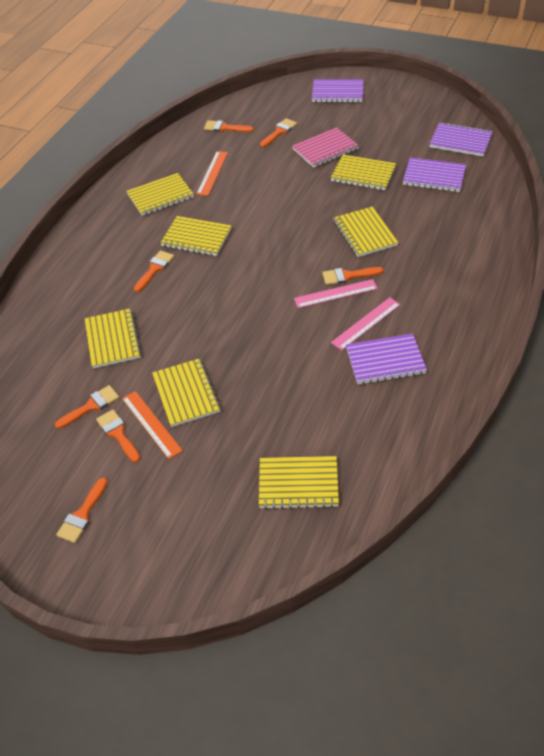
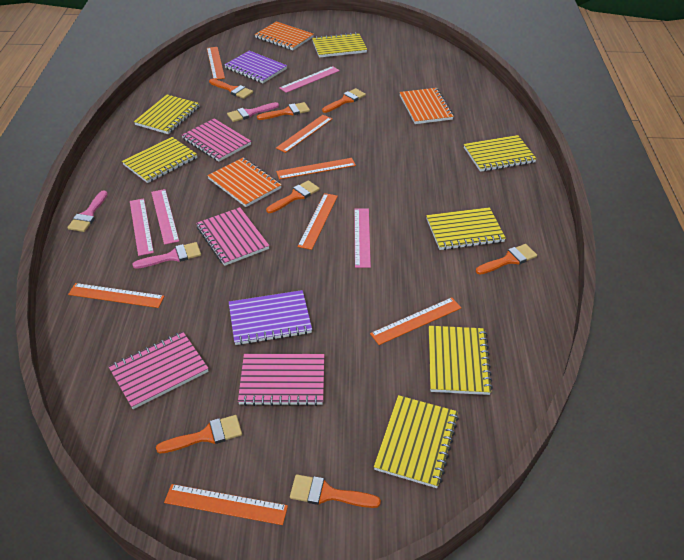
orange notebook: none = 0 -> [207,158,282,207] [255,21,314,50] [400,88,454,124] = 3
orange ruler: [122,391,183,459] [197,151,228,196] = 2 -> [68,283,164,308] [164,484,288,525] [207,47,225,80] [276,115,332,153] [276,158,356,180] [298,193,338,250] [370,297,461,345] = 7
pink brush: none = 0 -> [67,190,108,232] [132,242,201,269] [227,102,279,122] = 3
pink notebook: [292,127,359,167] = 1 -> [108,332,209,409] [182,118,251,162] [196,207,270,266] [238,354,325,406] = 4
pink ruler: [294,279,378,308] [331,297,401,351] = 2 -> [130,198,154,256] [151,189,179,245] [279,66,340,93] [354,208,371,268] = 4
purple notebook: [312,79,364,102] [346,334,427,385] [403,157,466,192] [429,122,493,156] = 4 -> [224,51,287,83] [229,290,312,345] = 2

